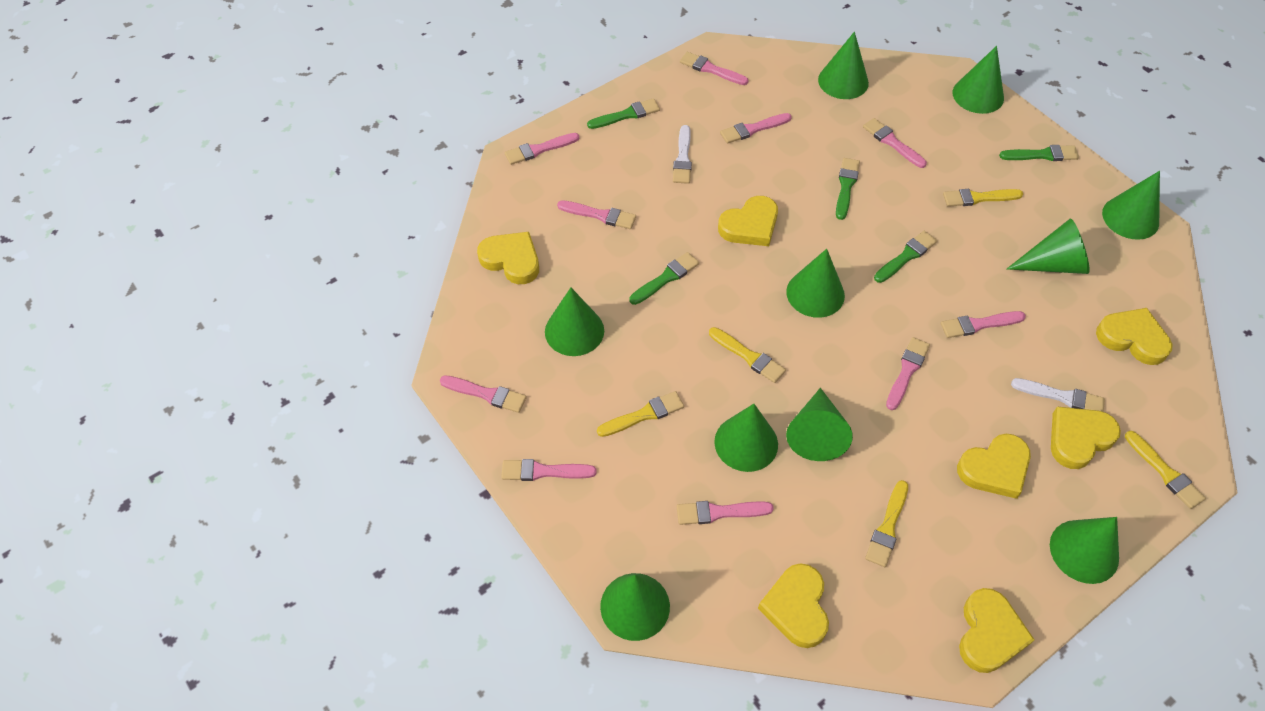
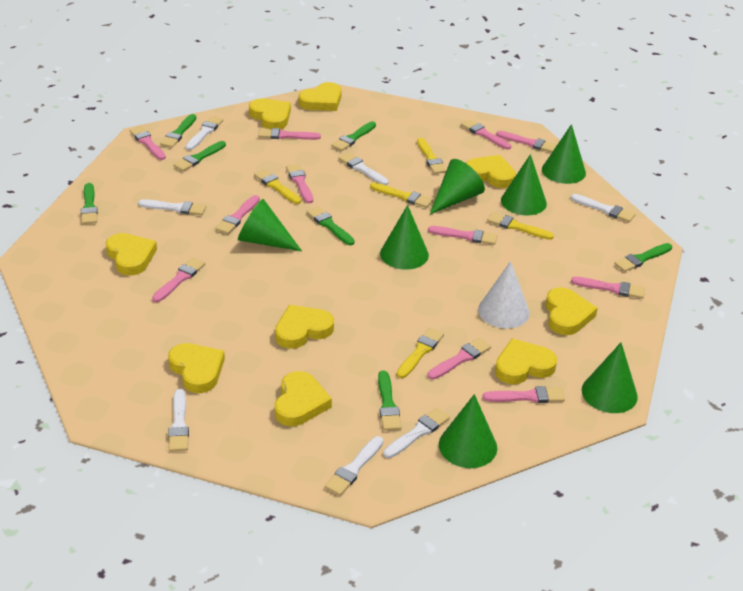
green brush: [587,98,660,129] [630,252,699,305] [836,158,860,220] [874,231,937,283] [999,145,1079,161] = 5 -> [81,183,98,224] [160,114,196,148] [173,141,226,171] [307,206,355,245] [331,121,376,151] [378,371,402,431] [614,243,672,272] = 7
green cone: [545,288,604,356] [600,573,670,641] [714,404,778,472] [786,249,845,318] [786,388,853,461] [818,32,869,99] [953,46,1004,114] [1007,219,1090,274] [1050,517,1119,584] [1102,171,1160,240] = 10 -> [238,199,302,251] [380,205,429,270] [430,159,485,214] [439,394,497,468] [501,154,547,216] [542,124,586,184] [582,343,638,413] = 7
pink brush: [440,375,527,413] [501,459,597,481] [505,133,579,165] [557,201,636,229] [677,501,774,525] [680,52,749,85] [720,113,792,144] [863,118,927,168] [886,337,930,410] [941,311,1026,338] = 10 -> [129,126,166,160] [152,257,205,302] [215,195,260,234] [258,128,321,140] [286,164,313,203] [428,226,497,245] [428,338,491,380] [461,119,511,149] [483,386,565,403] [496,131,557,153] [571,277,645,299] = 11
white brush: [673,125,692,184] [1011,378,1105,412] = 2 -> [138,199,206,215] [168,389,189,452] [185,116,223,150] [325,436,383,496] [339,153,389,185] [383,408,450,458] [571,194,635,222] = 7
white cone: none = 0 -> [478,261,530,329] = 1
yellow heart: [477,232,539,284] [718,196,778,246] [758,563,829,648] [957,434,1031,499] [959,588,1034,673] [1051,407,1121,469] [1096,308,1172,365] = 7 -> [106,233,157,276] [168,343,225,393] [249,98,291,129] [275,305,334,349] [275,371,332,426] [298,82,341,111] [466,155,516,188] [495,338,557,384] [545,287,598,335] = 9

